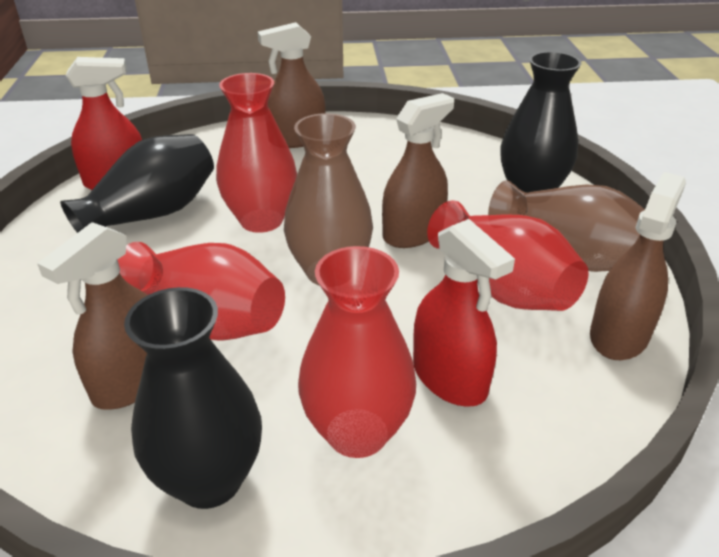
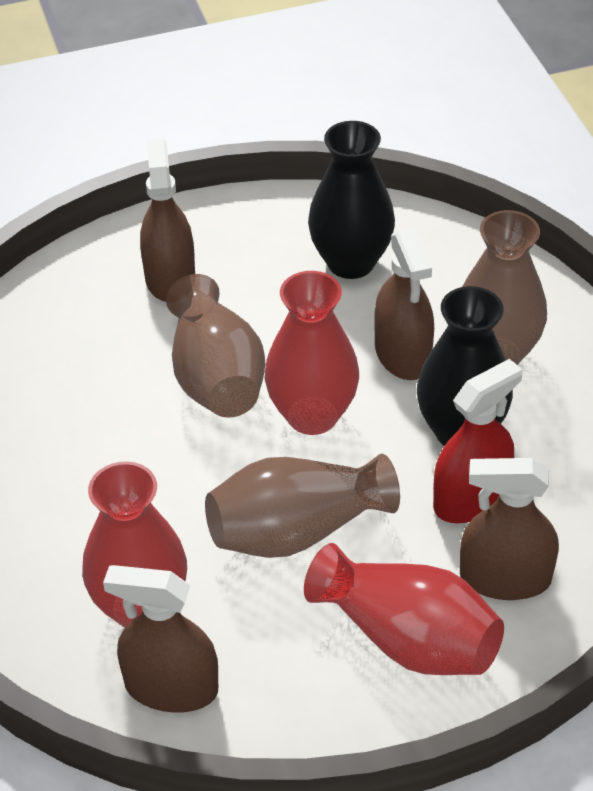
black vase: [60,134,214,233] [124,287,262,509] [500,51,581,193] = 3 -> [308,121,395,279] [417,286,513,446] = 2
brown vase: [284,113,373,286] [488,180,645,272] = 2 -> [166,274,265,418] [205,454,400,558] [462,210,547,365] = 3
red spray bottle: [66,57,142,190] [413,219,515,407] = 2 -> [433,359,523,523] = 1
red vase: [117,242,285,340] [216,73,297,233] [298,246,416,458] [427,200,589,311] = 4 -> [82,461,187,628] [265,271,359,435] [304,543,504,675] = 3

